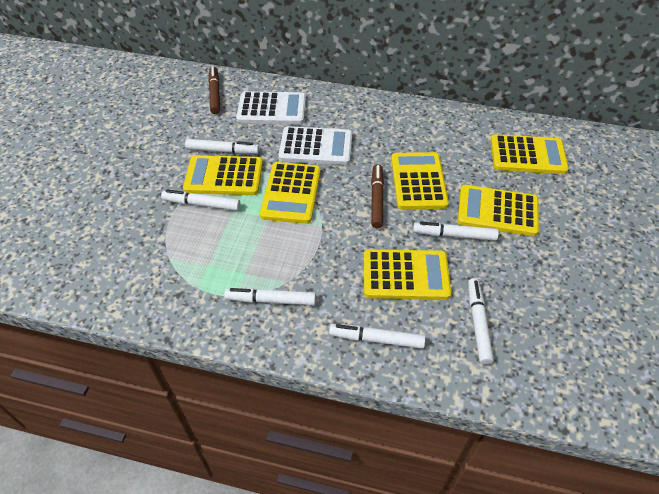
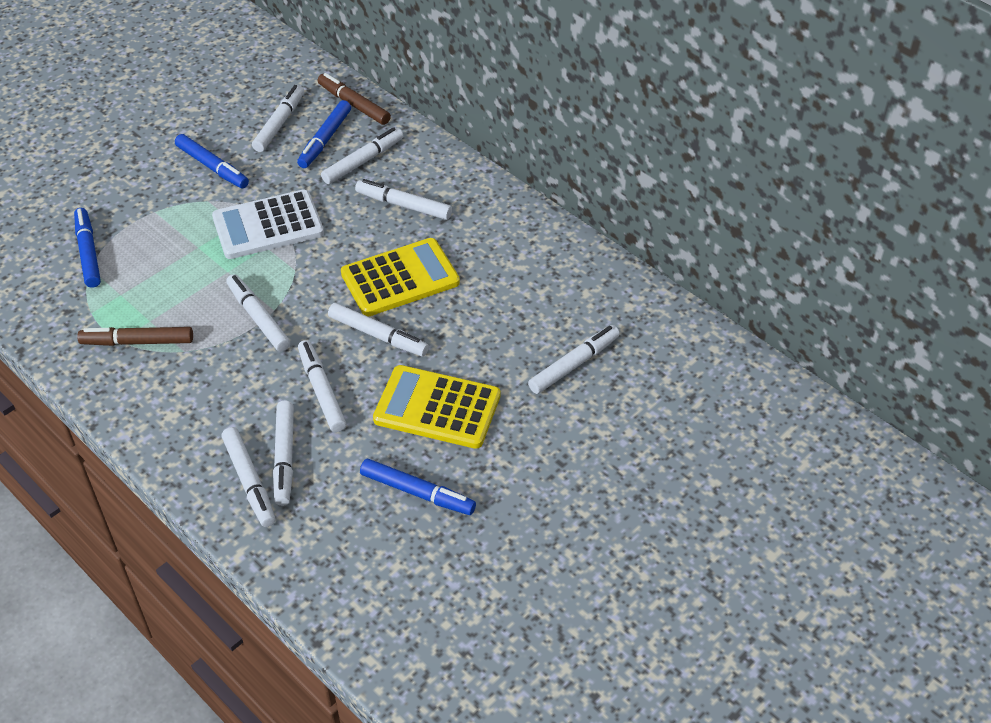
blue marker: none = 0 -> [74,208,101,288] [175,134,249,188] [297,100,351,168] [360,459,476,515] = 4
white calculator: [236,91,306,124] [279,126,352,165] = 2 -> [212,189,324,259] = 1
white marker: [161,189,241,211] [185,139,259,154] [224,288,316,305] [329,324,425,349] [413,222,499,241] [468,278,494,364] = 6 -> [222,427,276,527] [226,274,290,352] [252,85,304,152] [273,400,294,506] [298,340,346,432] [321,127,403,184] [328,303,429,356] [355,179,452,220] [528,325,620,394] = 9
yellow calculator: [183,155,263,195] [260,162,320,224] [364,249,451,300] [391,152,449,210] [457,185,539,236] [490,134,569,174] = 6 -> [341,238,460,317] [373,365,500,449] = 2

